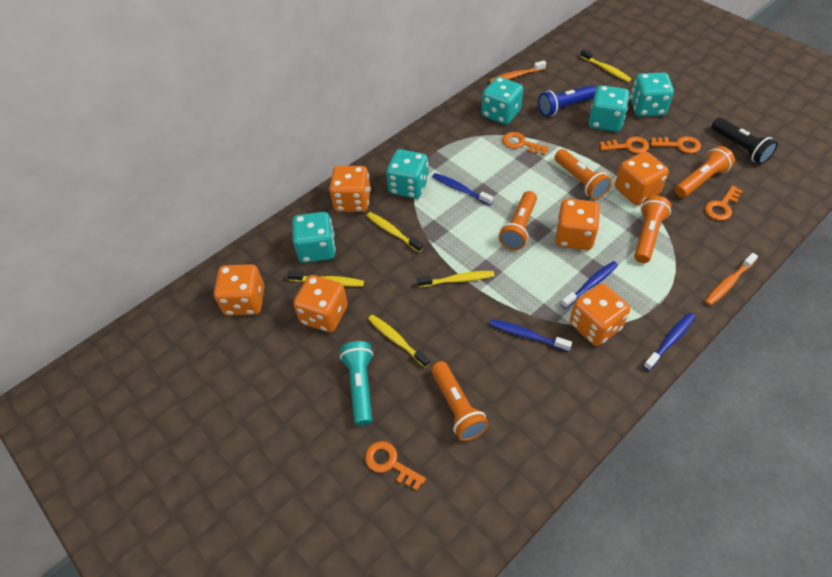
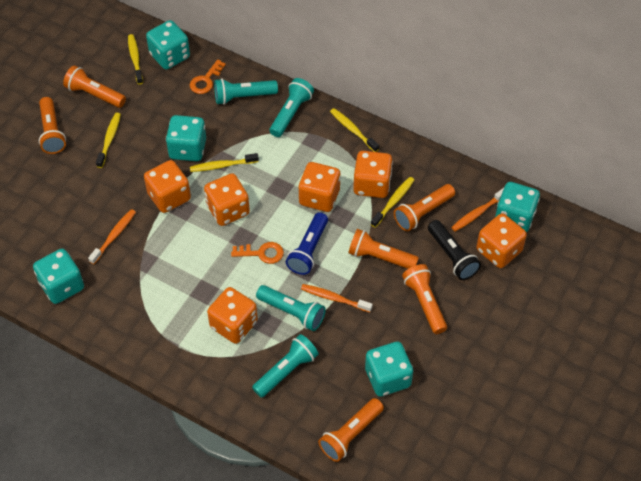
blue toothbrush: [432,173,493,205] [490,319,572,352] [561,261,618,309] [643,313,695,371] = 4 -> none = 0
orange flashlight: [431,361,489,441] [499,191,537,250] [555,149,612,200] [634,196,671,263] [675,146,735,198] = 5 -> [39,97,66,154] [63,65,126,108] [318,398,384,462] [348,229,419,269] [394,184,455,231] [402,264,447,334] = 6
orange key: [365,441,426,491] [502,132,549,155] [600,136,649,154] [651,136,701,153] [705,185,742,221] = 5 -> [190,59,226,94] [231,242,284,264] = 2
orange toothbrush: [489,60,546,83] [705,253,758,306] = 2 -> [88,209,136,264] [301,284,373,312] [451,188,504,231] = 3
turquoise flashlight: [340,341,373,426] = 1 -> [214,78,278,105] [252,334,319,398] [256,285,326,331] [269,78,314,137] = 4

